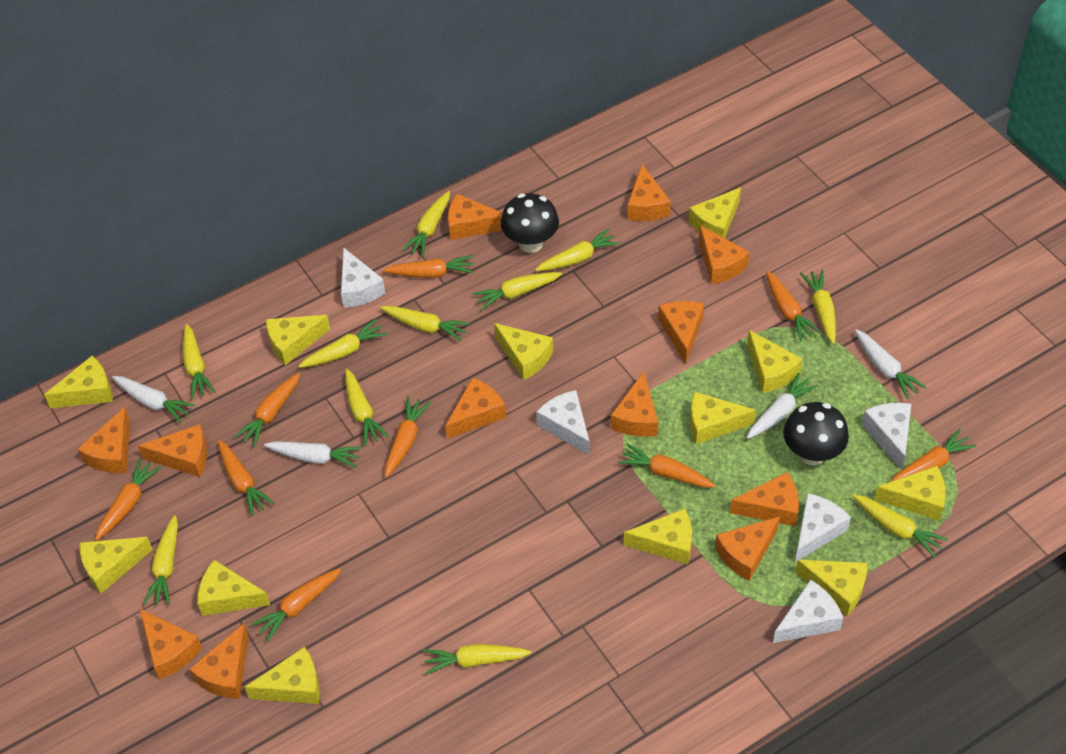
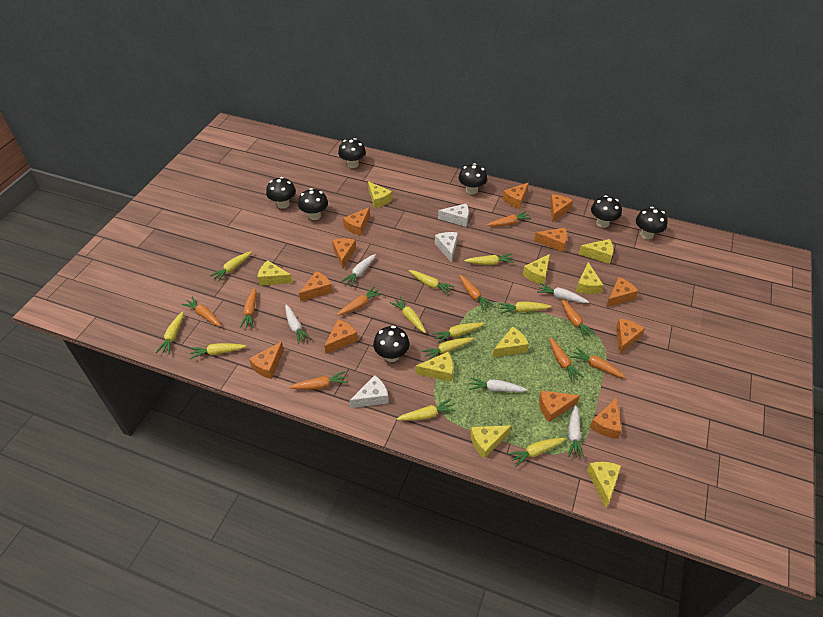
black mushroom: [501,193,559,253] [783,402,849,465] = 2 -> [266,177,296,209] [298,188,328,220] [338,138,366,168] [373,326,410,362] [459,163,487,195] [591,195,622,228] [636,207,668,239] = 7
white carrot: [112,376,195,423] [264,441,362,468] [746,372,818,439] [855,329,926,399] = 4 -> [285,305,311,344] [341,254,376,287] [469,377,527,392] [537,283,589,303] [568,405,584,459] = 5
white cheese: [341,247,385,308] [536,390,590,455] [773,580,843,643] [795,493,851,562] [862,403,911,470] = 5 -> [349,375,389,408] [435,232,458,263] [438,204,469,227] = 3
yellow cheese: [44,356,113,408] [80,537,153,594] [197,560,270,616] [245,647,320,704] [266,315,330,365] [494,323,553,380] [624,509,692,564] [689,187,741,238] [690,392,756,444] [747,330,802,393] [795,560,867,616] [874,466,946,521] = 12 -> [257,260,293,286] [368,181,392,208] [416,352,453,382] [470,425,511,459] [492,326,529,358] [523,254,550,284] [576,262,603,294] [579,239,614,264] [587,462,621,507] = 9

